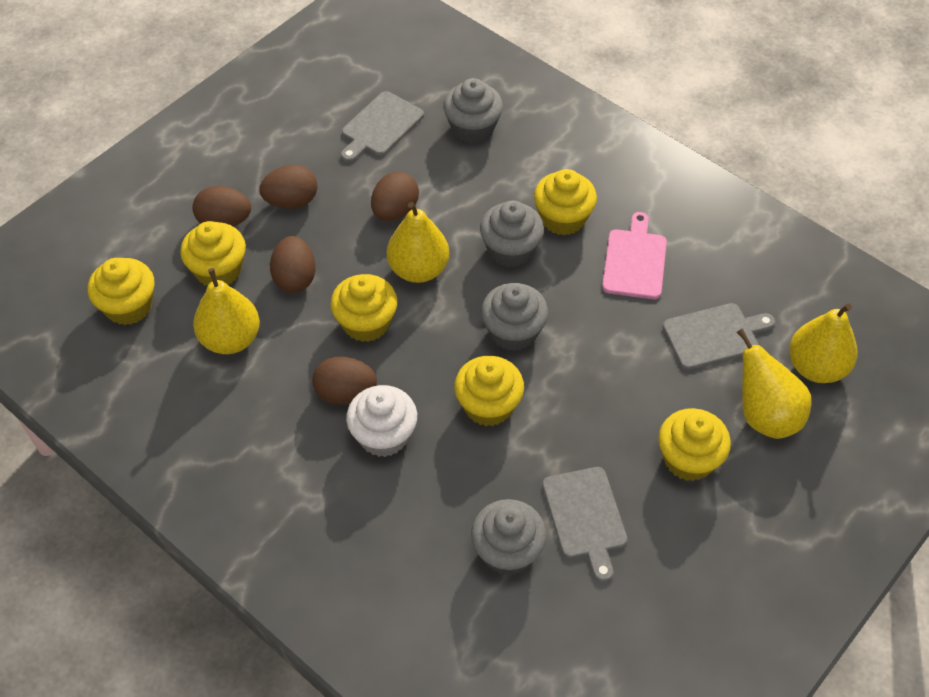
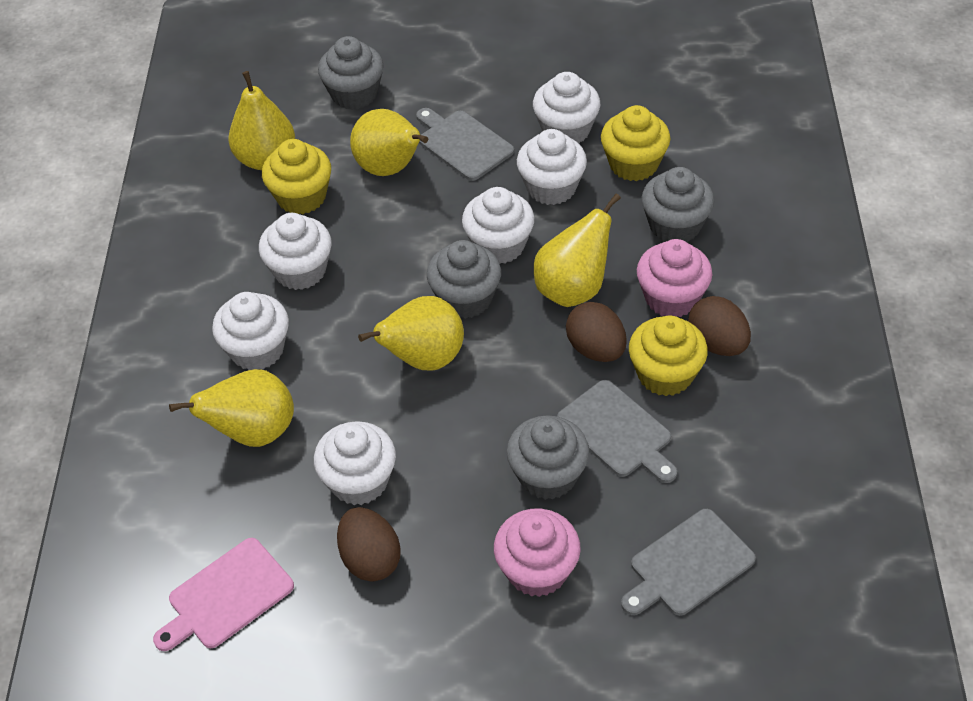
brown egg: [192,186,251,227] [259,165,317,209] [270,236,316,293] [312,357,377,405] [371,172,419,221] = 5 -> [337,507,401,582] [566,302,627,362] [688,296,751,356] = 3
pink cupcake: none = 0 -> [494,509,581,597] [637,239,712,317] = 2
white cupcake: [346,385,417,457] = 1 -> [212,292,289,370] [259,213,332,290] [314,421,396,505] [462,187,534,264] [517,129,587,205] [533,72,600,143] = 6
yellow cupcake: [88,258,155,325] [180,221,246,285] [330,274,398,342] [454,356,524,426] [534,169,597,236] [658,408,731,481] = 6 -> [262,139,331,214] [601,105,670,181] [629,316,708,396] = 3
yellow pear: [193,268,260,354] [387,202,449,283] [737,329,812,439] [789,304,858,383] = 4 -> [169,369,294,447] [229,71,295,170] [350,109,428,176] [358,296,464,371] [534,194,621,307] = 5

